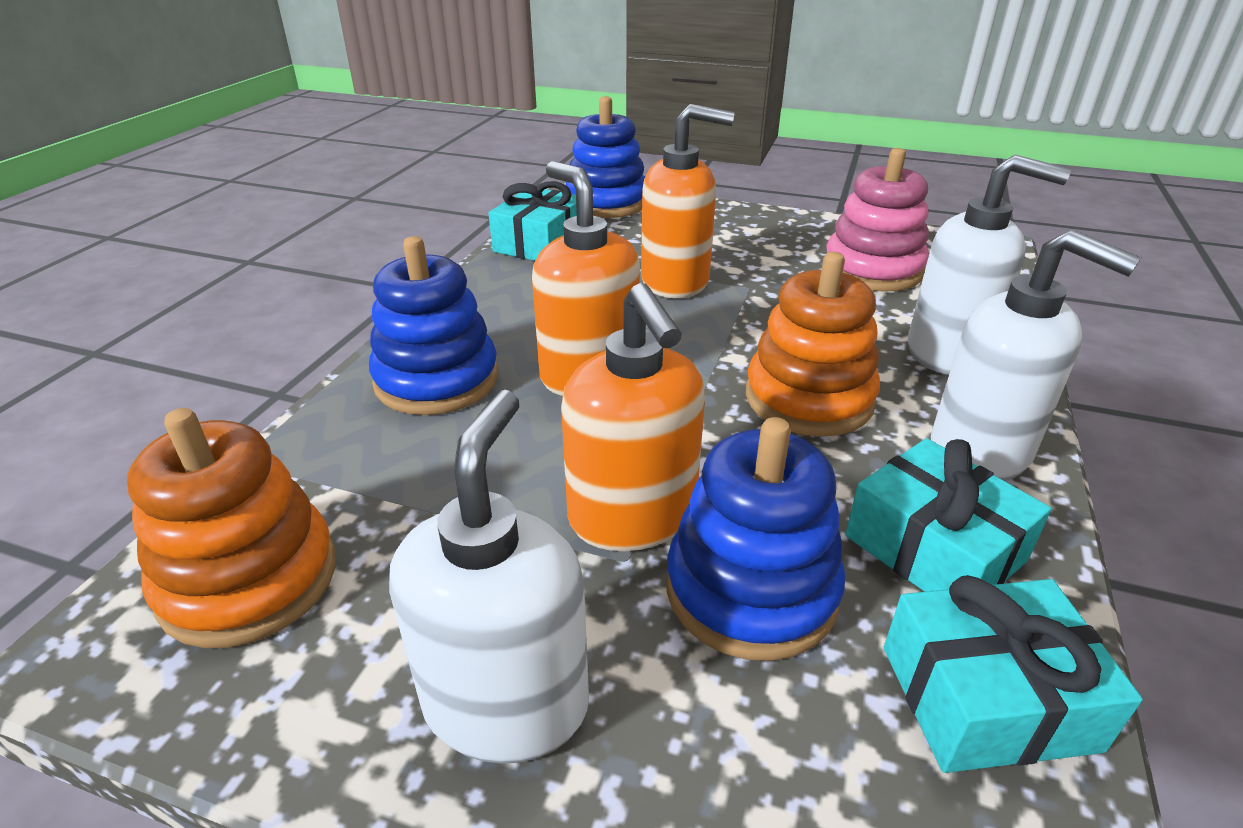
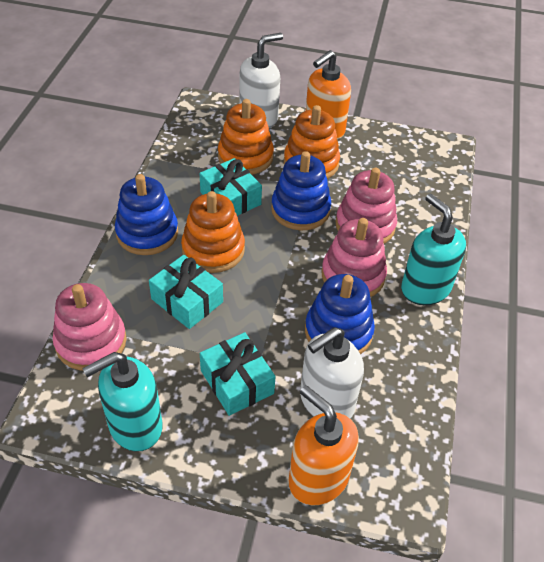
orange soap dispenser: [532,161,640,396] [561,283,705,551] [641,104,734,298] = 3 -> [288,385,359,506] [306,50,351,140] = 2
orange stacking toy: [127,408,336,648] [746,252,880,437] = 2 -> [181,191,245,273] [218,99,274,175] [284,105,340,179] = 3
pink stacking toy: [826,148,929,292] = 1 -> [53,283,127,371] [322,218,387,297] [336,168,397,244] = 3
turquoise soap dispenser: none = 0 -> [82,352,163,452] [401,194,466,305] = 2
white soap dispenser: [389,390,589,764] [908,154,1071,375] [931,229,1141,481] = 3 -> [239,33,283,128] [300,327,364,418] = 2

